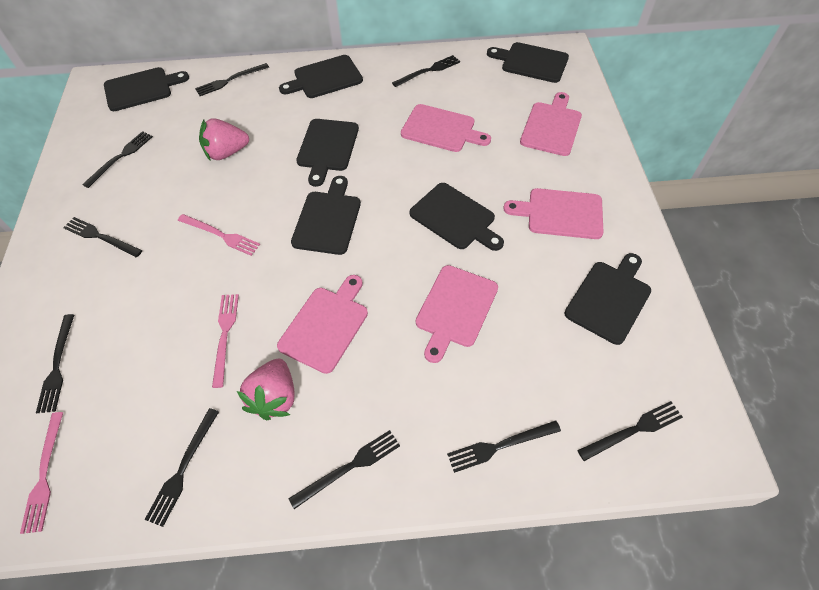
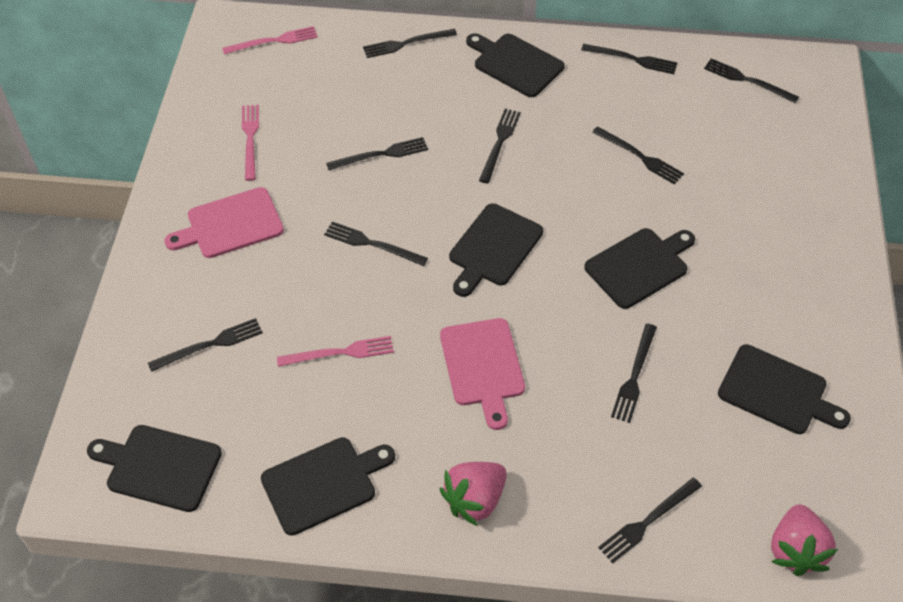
black cutting board: [104,67,189,111] [279,55,363,98] [291,176,361,255] [296,119,359,187] [410,183,504,251] [487,42,569,83] [565,253,651,345] = 7 -> [87,425,222,512] [261,437,395,536] [449,203,543,297] [466,33,565,97] [584,228,695,309] [718,344,851,434] = 6
black fork: [36,314,74,413] [63,217,142,257] [82,131,153,188] [144,408,219,527] [195,63,269,96] [288,430,400,509] [392,55,460,87] [447,420,561,473] [577,401,683,461] = 9 -> [148,318,263,372] [324,222,428,266] [326,137,428,170] [363,29,457,58] [479,109,521,183] [581,44,677,74] [592,126,684,184] [598,478,702,563] [611,324,657,423] [704,59,799,103] = 10
pink cutting board: [277,275,368,374] [401,104,491,152] [416,265,498,363] [503,188,603,239] [520,92,582,156] = 5 -> [164,187,284,258] [440,318,525,430] = 2

